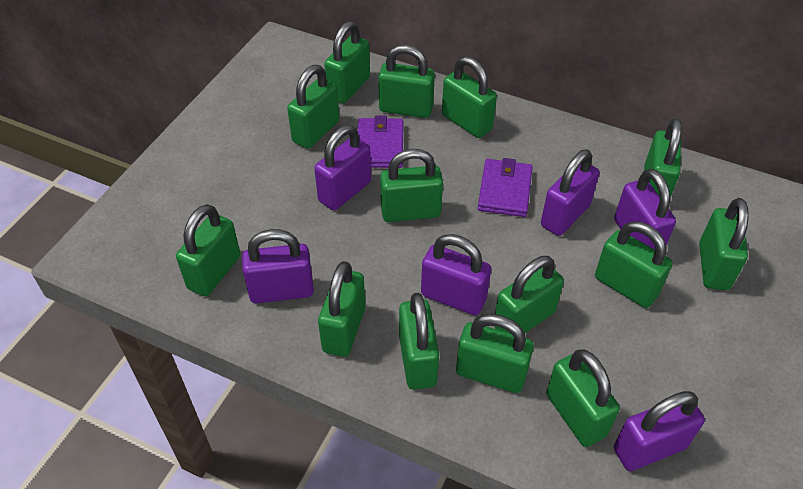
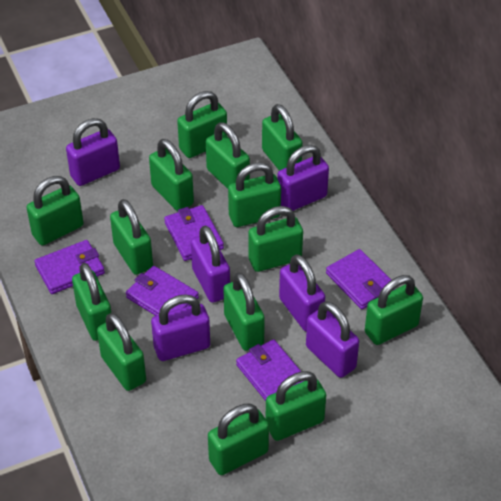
purple wallet: [358,115,404,168] [478,158,533,217] = 2 -> [34,240,105,294] [126,266,199,316] [164,205,224,261] [236,339,303,401] [326,249,396,309] = 5

